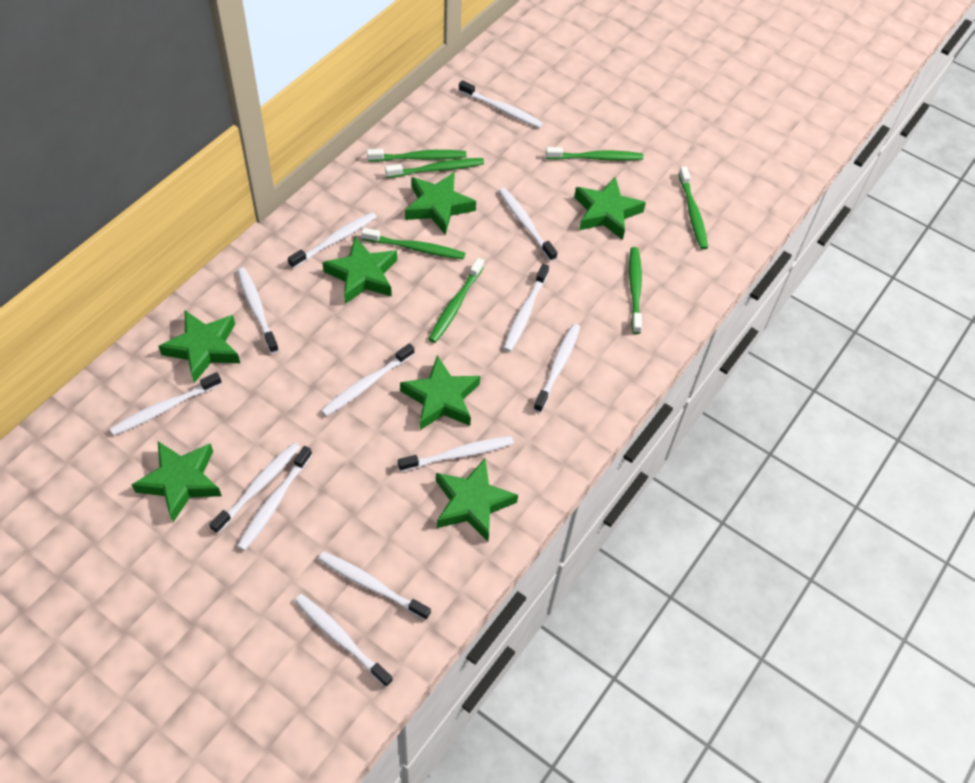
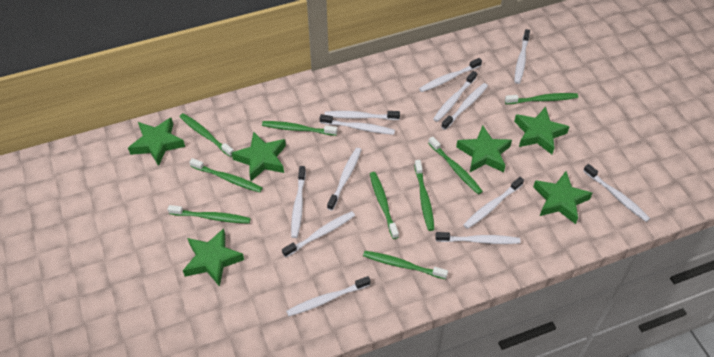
green star: [132,441,222,522] [158,310,240,383] [322,236,397,304] [400,355,480,430] [405,172,476,235] [436,459,518,542] [574,176,646,240] = 7 -> [128,118,185,166] [183,228,244,287] [232,132,286,181] [456,125,512,172] [514,107,569,154] [533,171,593,224] = 6
green toothbrush: [362,228,465,259] [367,149,466,162] [385,158,484,178] [429,258,484,343] [546,147,643,161] [629,247,642,334] [678,166,708,250] = 7 -> [168,205,251,224] [180,113,234,157] [189,158,263,192] [262,121,337,136] [363,251,448,279] [370,172,399,239] [414,160,434,231] [428,136,483,195] [505,93,578,104] = 9

